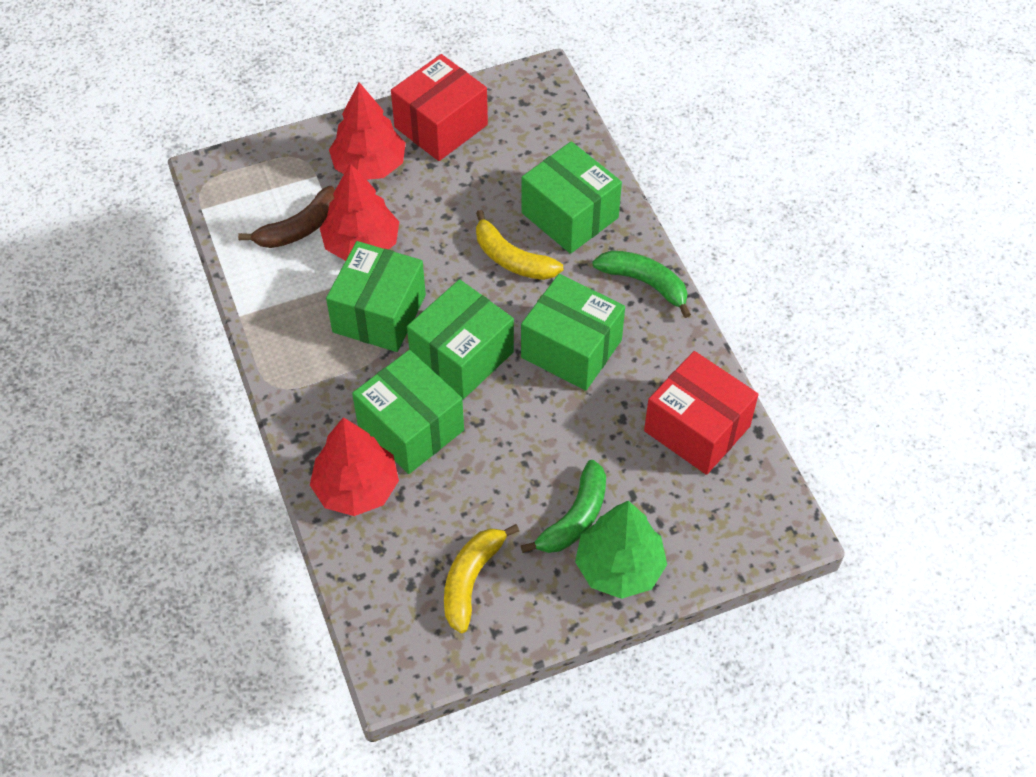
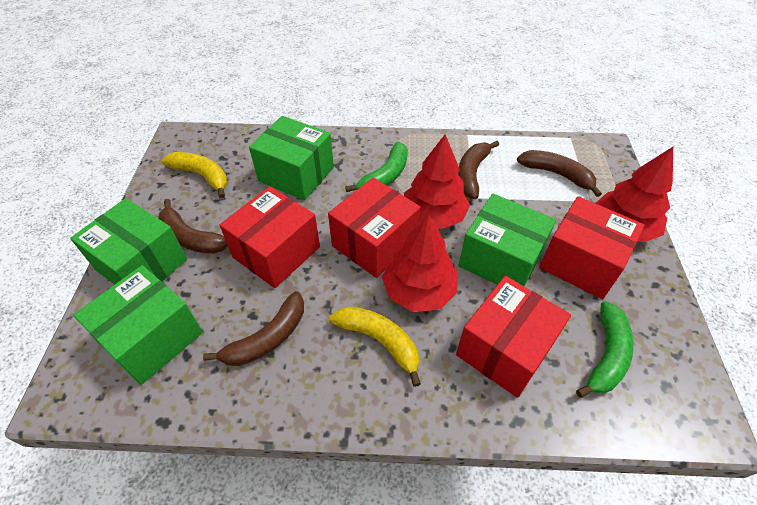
brown banana: [238,186,335,248] = 1 -> [158,199,228,254] [203,291,304,366] [458,141,499,199] [517,150,602,197] = 4
green box: [326,241,426,352] [352,350,464,474] [407,279,514,399] [521,141,622,254] [521,274,625,391] = 5 -> [70,198,187,285] [73,265,203,385] [249,116,334,200] [458,194,556,286] = 4
green tree: [575,501,667,599] = 1 -> none = 0
red box: [391,54,488,161] [644,351,758,475] = 2 -> [220,186,320,288] [328,178,421,278] [456,276,571,398] [539,196,645,299] = 4

